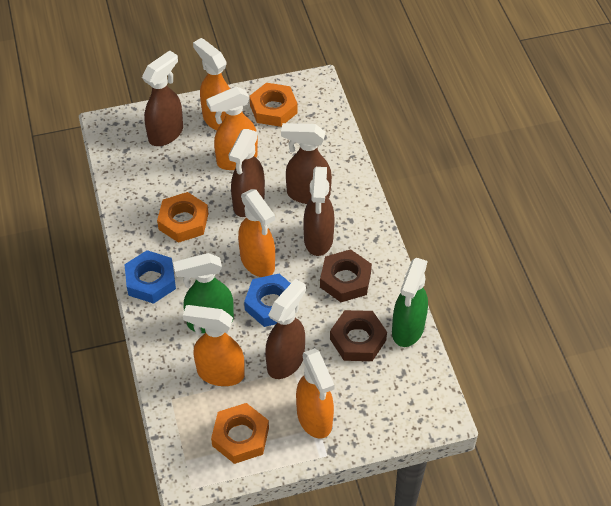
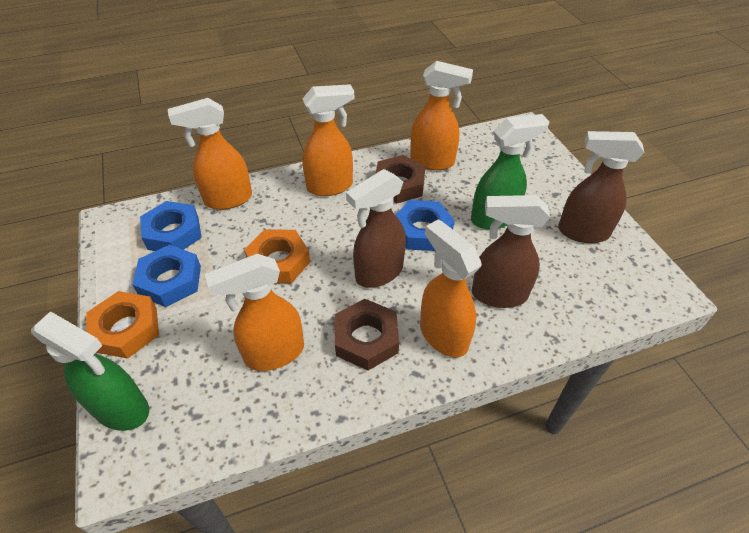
blue nut: [124,250,176,304] [244,274,291,327] = 2 -> [132,245,201,307] [140,201,202,251] [396,200,455,251] = 3
brown spray bottle: [142,51,183,146] [229,129,265,217] [265,279,306,379] [281,123,332,204] [303,167,335,256] = 5 -> [346,169,406,288] [472,195,550,308] [558,131,644,243] = 3
orange nut: [157,192,208,243] [211,403,269,464] [249,83,298,127] = 3 -> [86,291,159,359] [244,229,310,283] = 2

